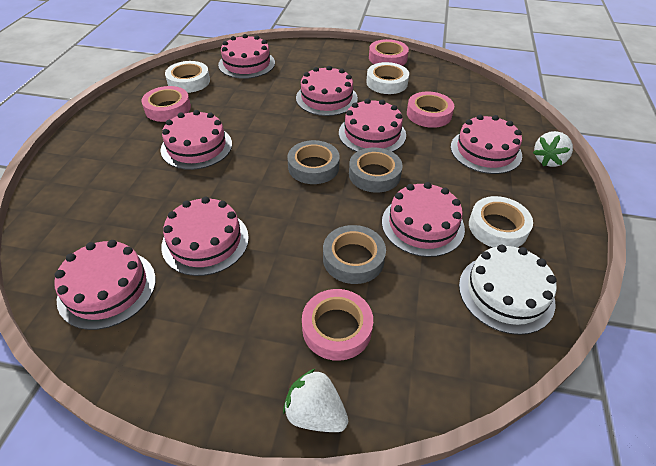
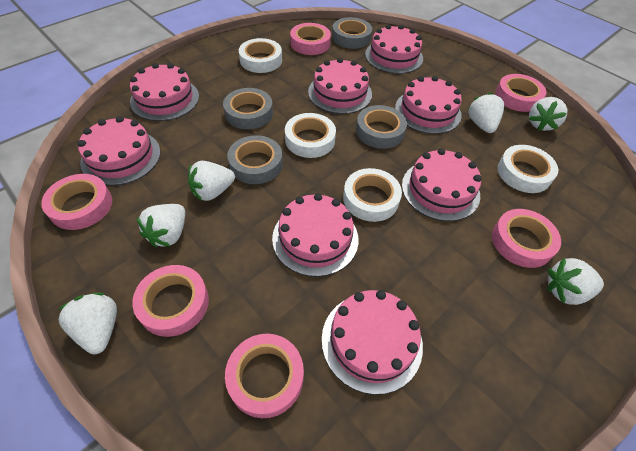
grey tape: [287,140,340,184] [323,225,386,284] [349,148,403,193] = 3 -> [223,88,273,129] [227,135,283,184] [332,17,372,49] [356,105,407,149] = 4
pink tape: [141,86,191,122] [302,289,373,361] [369,39,409,66] [407,91,454,128] = 4 -> [41,174,112,230] [132,265,209,337] [225,334,304,418] [290,23,331,55] [492,209,561,268] [495,74,547,112] = 6
white cake: [459,245,557,335] = 1 -> none = 0
white strawberry: [283,369,348,432] [533,131,573,167] = 2 -> [58,293,117,354] [136,204,185,248] [188,161,235,201] [468,93,504,133] [529,97,567,131] [547,258,604,305] = 6
white tape: [165,61,210,93] [366,62,409,94] [469,196,533,247] = 3 -> [239,38,282,73] [285,113,336,158] [343,168,402,222] [497,145,558,193] = 4

